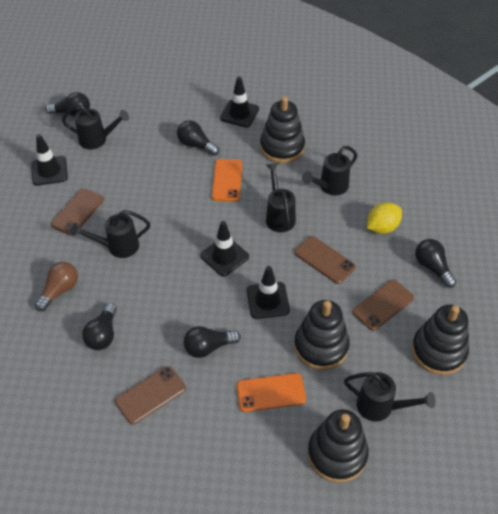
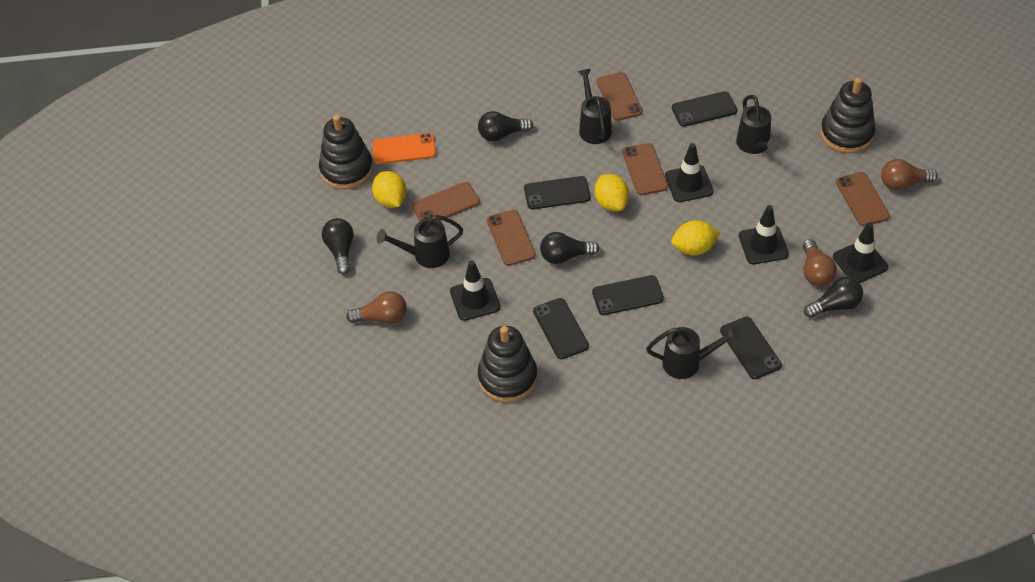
black light bulb: [45,92,90,117] [82,303,117,350] [177,120,219,156] [183,326,241,358] [415,239,457,288] = 5 -> [322,218,354,275] [478,111,533,141] [540,232,600,264] [804,277,863,318] = 4
black phone: none = 0 -> [524,176,591,209] [533,298,589,359] [592,275,664,315] [672,91,738,127] [720,317,782,379] = 5
black stacking toy: [260,96,305,163] [294,300,350,370] [308,409,369,483] [412,305,469,375] = 4 -> [319,115,373,189] [478,326,537,402] [820,78,875,153] = 3
black watering can: [62,104,129,149] [71,210,150,258] [266,163,296,232] [302,146,357,196] [344,372,435,421] = 5 -> [377,215,463,268] [578,69,612,144] [646,326,740,379] [736,95,781,154] = 4
brown light bulb: [35,262,78,311] = 1 -> [346,291,407,324] [803,239,837,286] [881,159,938,190] = 3
brown phone: [51,188,104,236] [115,366,186,424] [295,236,356,284] [352,279,414,331] = 4 -> [412,182,480,221] [487,210,536,266] [596,72,643,121] [623,143,668,195] [836,172,890,226] = 5
orange phone: [212,159,242,202] [237,373,306,412] = 2 -> [372,133,436,164] = 1
yellow lemon: [367,202,402,234] = 1 -> [372,171,407,208] [595,174,629,211] [671,220,720,255] = 3

